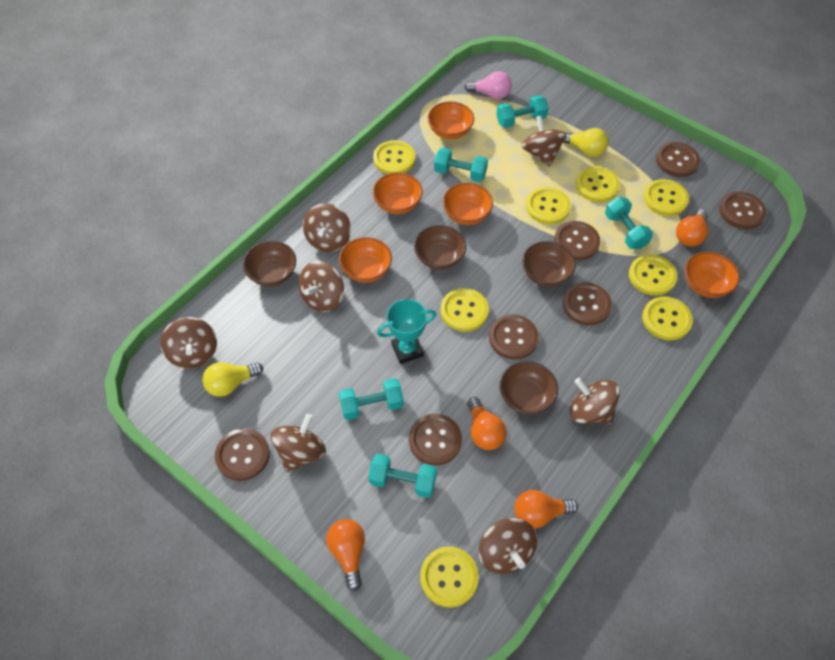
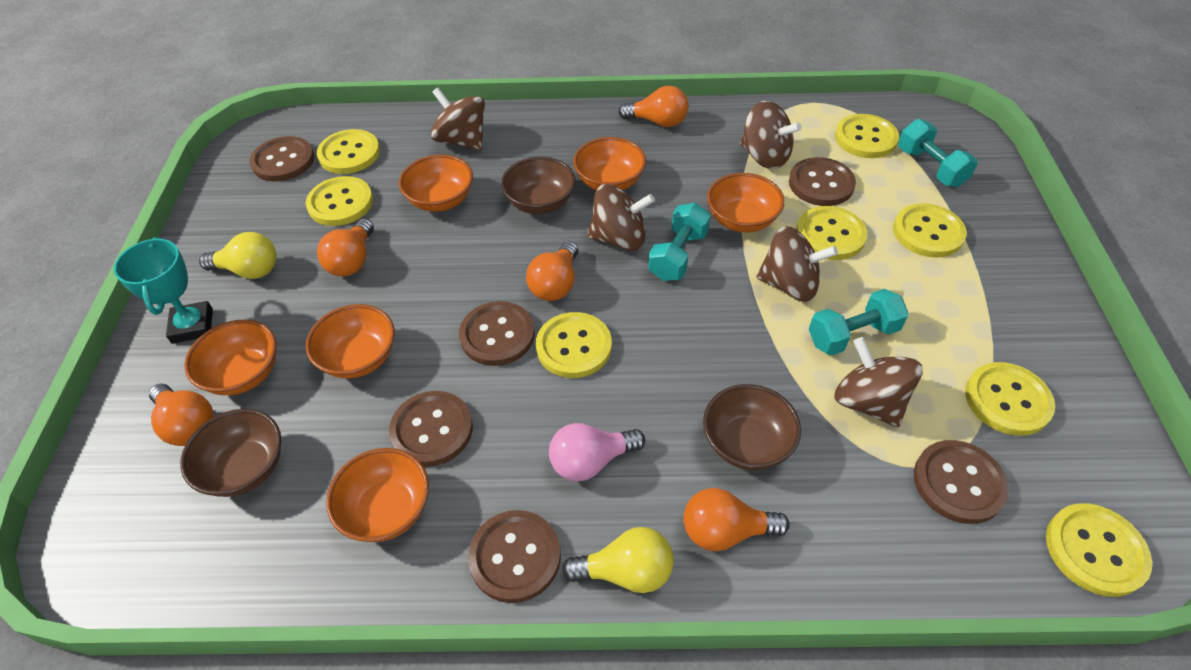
brown bowl: [243,241,296,287] [414,225,466,270] [499,361,558,415] [522,241,576,287] = 4 -> [180,409,281,497] [501,157,575,214] [703,384,801,470] = 3
brown button: [215,428,270,481] [409,414,462,465] [489,314,539,360] [554,221,600,260] [563,282,612,325] [656,142,700,177] [719,192,766,229] = 7 -> [250,136,314,182] [389,391,473,467] [459,301,535,366] [468,510,561,603] [789,157,856,206] [914,440,1009,524] = 6
brown spinning top: [160,317,217,368] [271,414,326,472] [298,261,344,312] [303,203,351,252] [479,518,537,574] [522,116,567,167] [570,378,620,424] = 7 -> [431,87,485,150] [588,184,655,251] [740,101,802,169] [756,226,838,302] [834,337,923,427] = 5
orange bowl: [339,237,392,283] [373,172,423,214] [427,101,474,139] [442,183,493,225] [685,251,740,298] = 5 -> [184,320,277,395] [306,304,395,378] [326,448,429,542] [399,155,473,212] [573,137,646,190] [707,173,785,233] = 6
orange light bulb: [326,519,365,591] [467,397,507,450] [514,490,578,528] [676,210,708,247] = 4 -> [149,383,214,446] [317,219,374,276] [526,241,578,301] [618,86,688,127] [683,488,790,551] = 5
turquoise dumbbell: [339,378,404,420] [368,454,437,498] [434,148,488,182] [496,95,549,128] [605,197,653,249] = 5 -> [648,203,711,281] [809,289,909,356] [898,119,978,187] = 3

